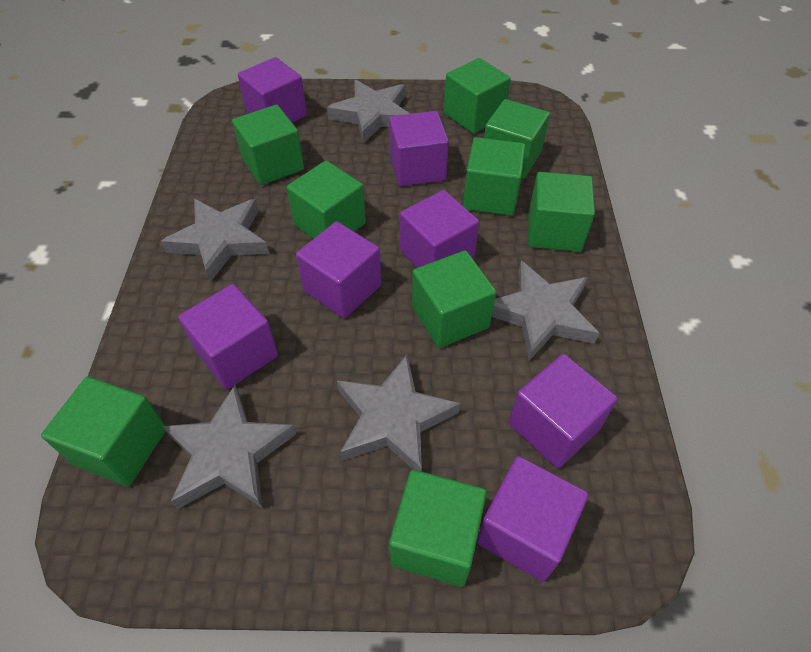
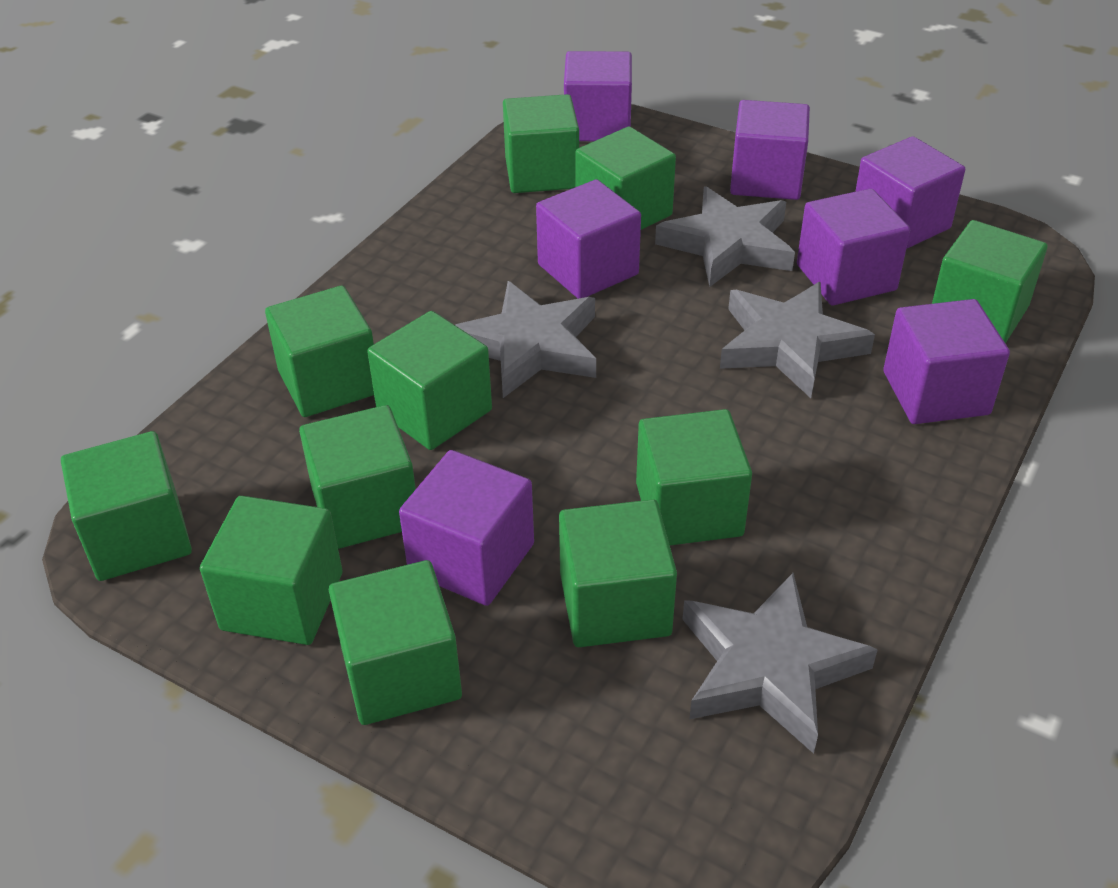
green cube: [41,377,166,486] [232,105,304,185] [287,161,366,239] [389,470,487,587] [412,251,496,348] [444,58,511,134] [463,137,525,216] [484,99,550,178] [528,172,595,252] = 9 -> [61,431,192,581] [200,496,343,645] [265,286,374,417] [299,405,416,549] [329,560,462,725] [367,311,492,450] [503,94,579,193] [559,499,677,647] [575,127,676,230] [636,409,752,545] [932,220,1047,343] = 11
grey star: [161,199,269,282] [162,385,296,509] [327,80,410,143] [337,355,460,471] [492,261,599,361] = 5 -> [455,281,596,398] [655,186,795,287] [682,573,878,754] [720,282,875,398] = 4

